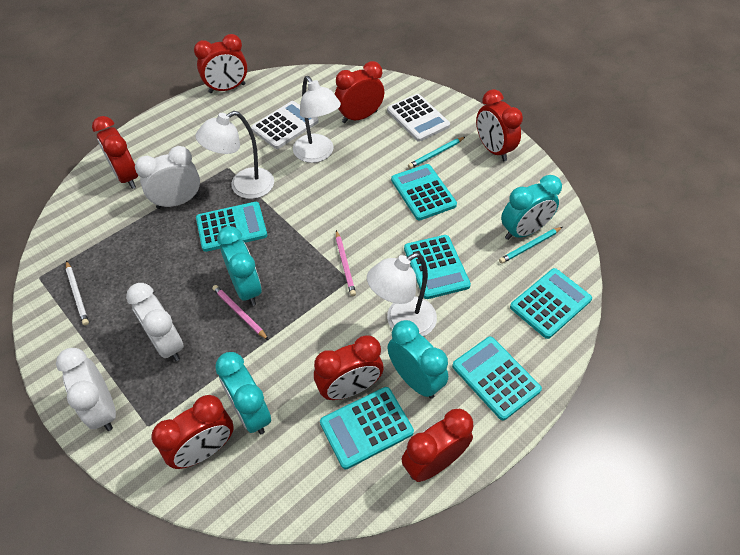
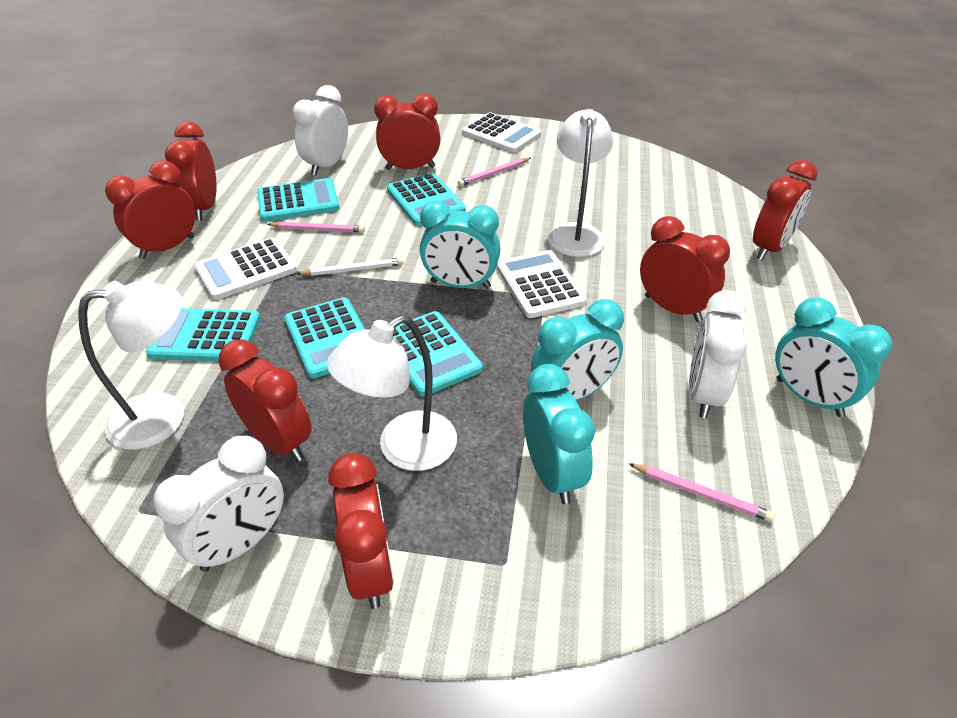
pink pencil: [212,285,268,340] [336,230,356,296] = 2 -> [267,222,365,233] [458,158,531,186] [628,463,775,522] = 3
turquoise calculator: [196,202,267,252] [320,387,414,469] [391,164,457,220] [404,235,471,299] [452,337,542,421] [510,268,592,339] = 6 -> [146,308,260,361] [257,178,339,221] [284,297,365,378] [387,173,466,226] [393,311,483,396] = 5
turquoise pencil: [408,137,465,169] [499,227,562,264] = 2 -> none = 0
white calculator: [251,101,319,149] [387,94,450,142] = 2 -> [194,237,297,300] [462,112,541,153] [497,250,587,318] = 3

